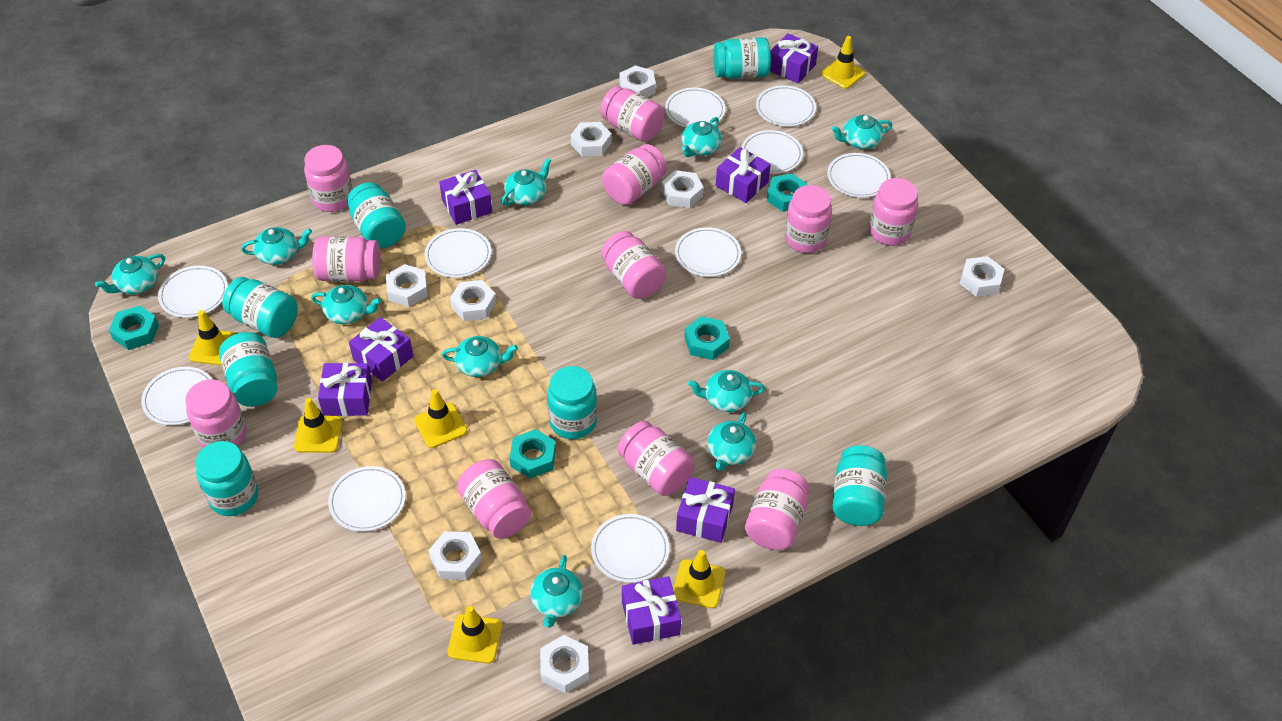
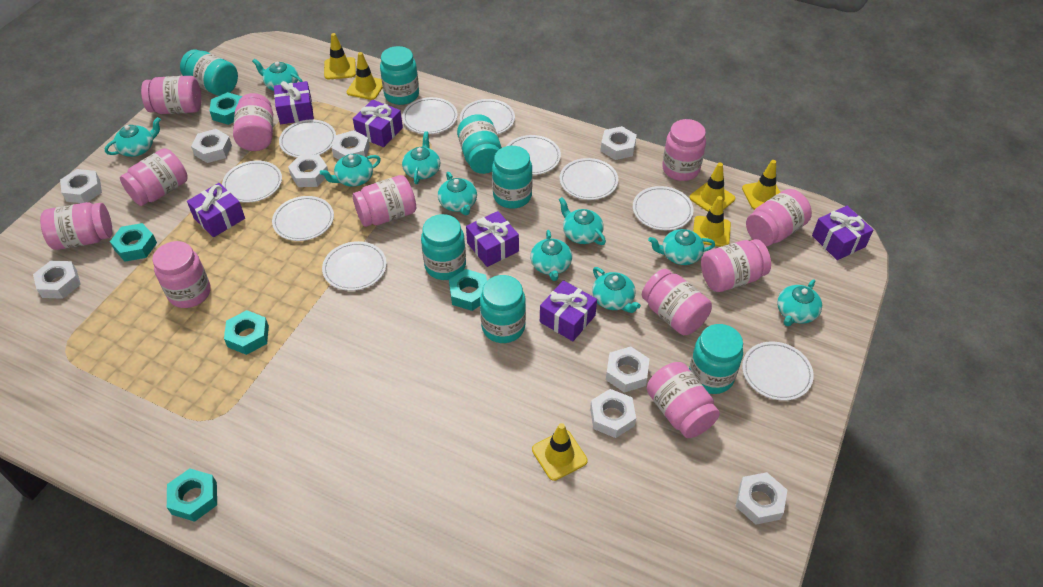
purple gift: [318,363,372,416] [349,317,413,382] [439,170,492,225] [622,576,681,645] [676,477,735,543] [716,147,771,203] [770,33,818,84] = 7 -> [187,183,245,237] [274,81,314,124] [353,99,403,147] [466,211,519,267] [540,280,597,341] [812,206,873,260] = 6
turquoise nut: [109,305,159,350] [509,429,556,479] [684,316,730,360] [767,173,808,212] = 4 -> [110,223,157,262] [167,469,217,522] [210,92,242,125] [224,310,269,355] [449,269,487,311] = 5
white nut: [386,264,428,307] [429,531,482,580] [450,280,496,321] [540,635,589,693] [571,122,612,157] [620,65,656,97] [661,170,704,208] [959,256,1004,297] = 8 -> [33,261,81,299] [60,169,102,203] [191,129,232,163] [288,155,328,187] [332,130,370,160] [590,389,636,438] [601,126,637,160] [606,346,649,393] [735,472,787,525] = 9

